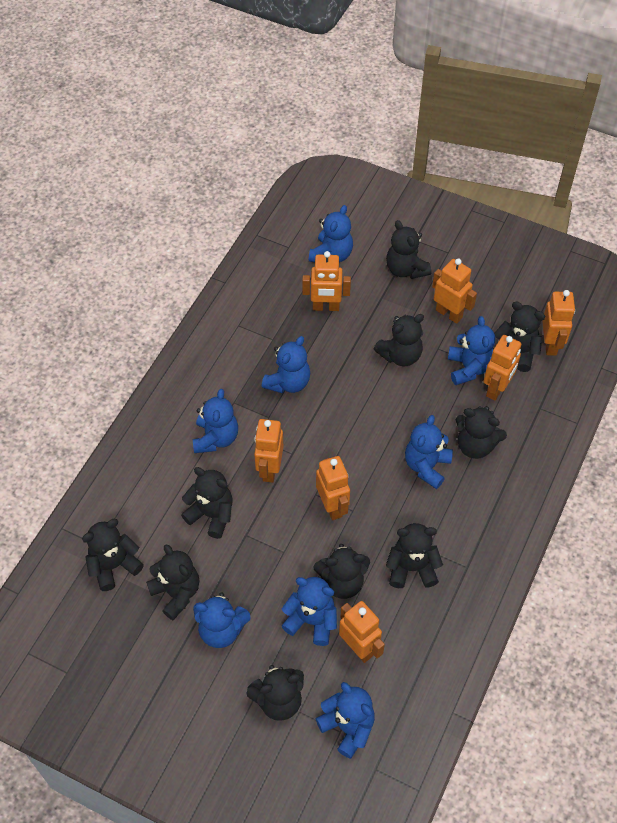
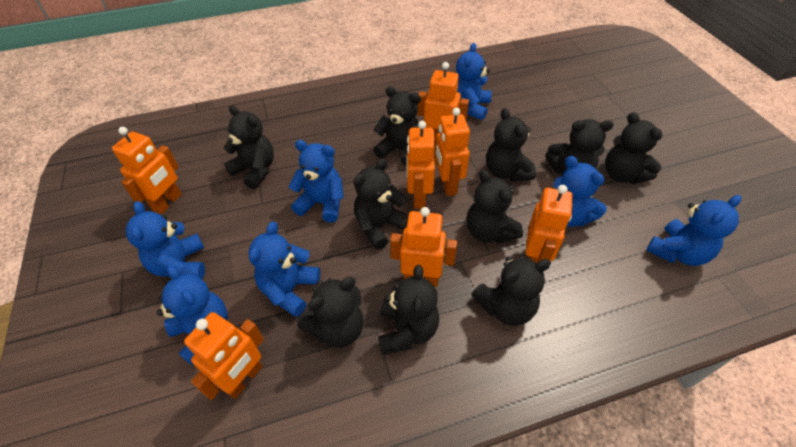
blue teddy bear: [193,389,238,453] [193,593,251,648] [262,336,310,393] [281,577,337,646] [309,205,353,262] [316,682,375,759] [405,415,453,489] [448,316,495,385] = 8 -> [126,201,205,279] [157,266,228,366] [249,221,320,317] [288,140,344,222] [456,43,492,120] [554,156,607,227] [646,195,741,266] = 7

